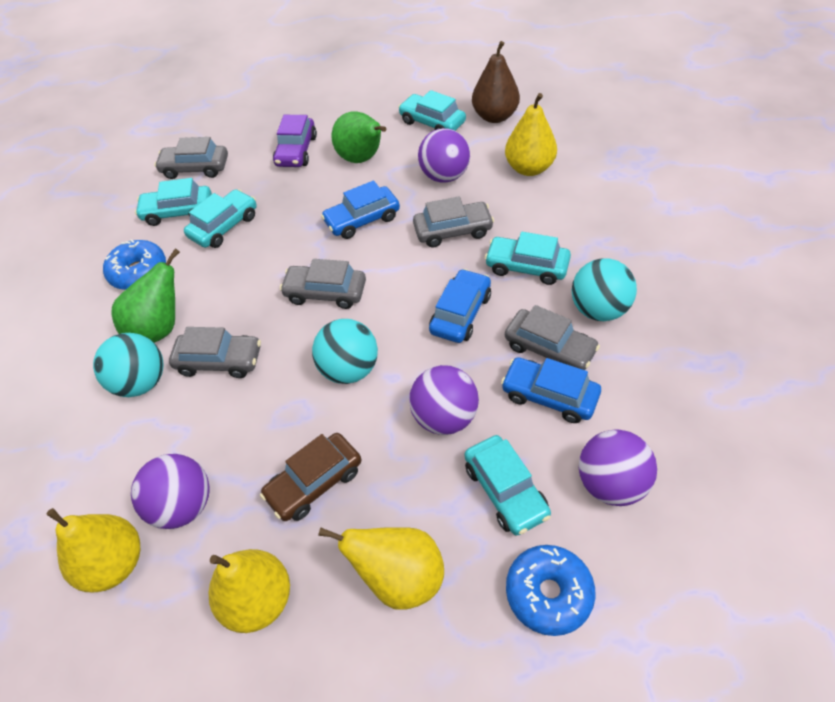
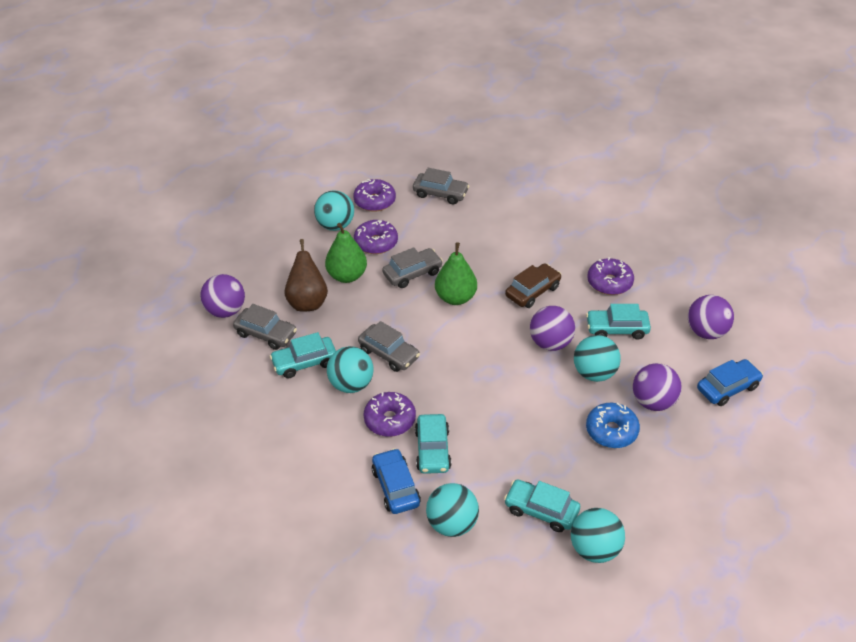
blue car: [321,180,400,239] [429,269,491,343] [501,357,601,423] = 3 -> [372,448,421,514] [697,359,763,406] = 2
blue donut: [103,239,166,290] [506,545,596,636] = 2 -> [586,403,640,448] = 1
grey car: [154,137,228,179] [169,327,261,378] [280,259,366,309] [413,197,494,248] [505,305,600,370] = 5 -> [233,304,297,350] [358,321,420,372] [382,247,443,288] [413,168,470,204] = 4
purple car: [273,115,317,167] = 1 -> none = 0
purple donut: none = 0 -> [353,179,396,212] [354,220,398,254] [363,392,416,437] [587,257,634,295] = 4
turquoise ball: [93,333,163,397] [312,319,378,384] [572,259,637,321] = 3 -> [314,190,354,231] [327,346,374,393] [426,483,479,537] [571,508,625,563] [574,335,621,382] = 5
turquoise car: [135,178,212,226] [184,189,257,248] [398,90,466,131] [465,435,551,536] [485,232,571,285] = 5 -> [270,332,336,378] [415,414,452,474] [504,479,580,532] [586,304,651,340] = 4
yellow pear: [47,508,140,592] [209,549,290,633] [318,527,444,610] [505,93,557,176] = 4 -> none = 0

